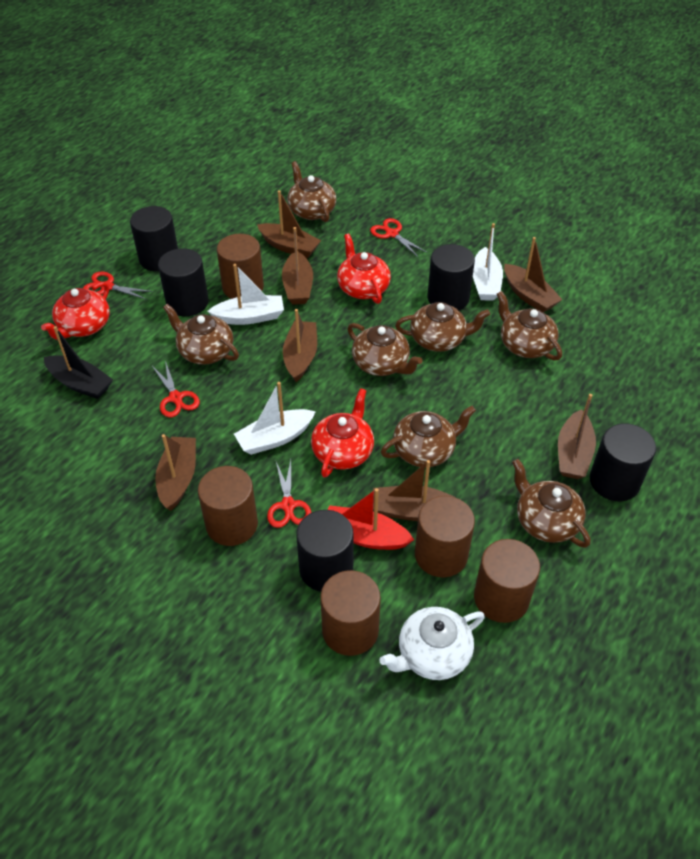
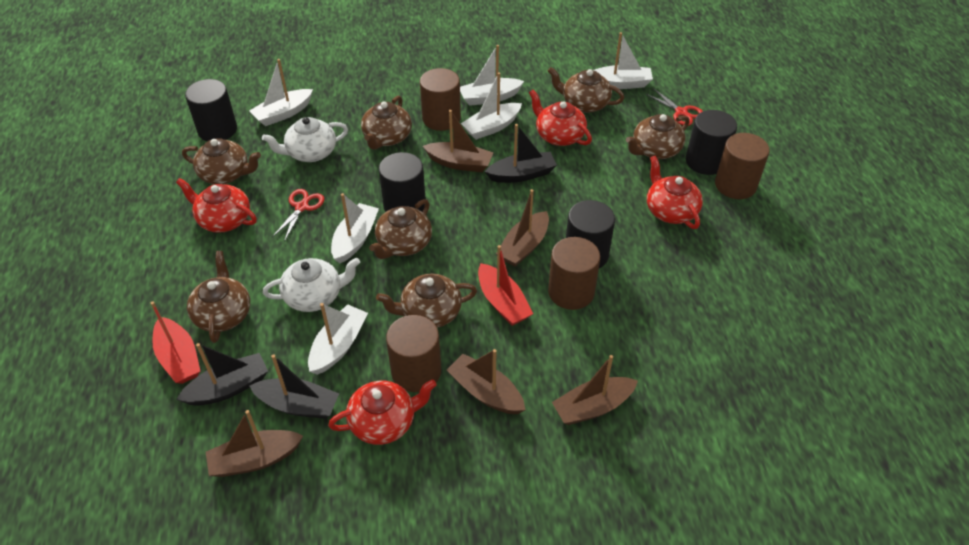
black boat: [44,326,113,399] = 1 -> [176,343,268,406] [250,354,339,419] [485,124,557,183] = 3
black cylinder: [130,206,178,272] [158,248,209,316] [296,510,354,592] [428,244,475,310] [590,423,656,501] = 5 -> [185,79,237,141] [379,152,426,212] [566,200,615,268] [686,110,737,175] = 4
brown boat: [155,434,196,511] [257,190,321,258] [282,227,313,305] [283,309,317,382] [373,460,454,521] [504,237,563,312] [558,394,596,479] = 7 -> [206,410,303,477] [423,110,494,172] [447,349,526,414] [496,189,549,267] [552,355,638,425] = 5
brown cylinder: [198,466,258,546] [217,234,264,299] [320,570,381,656] [415,496,475,577] [474,539,540,623] = 5 -> [386,315,441,392] [420,68,461,131] [548,237,600,310] [715,133,770,199] = 4
red boat: [328,488,414,550] = 1 -> [151,301,200,384] [478,245,533,326] = 2
red scissors: [83,272,153,300] [152,361,200,417] [267,460,311,528] [370,218,427,257] = 4 -> [272,189,325,242] [646,88,703,126] = 2
red teapot: [41,282,110,340] [311,388,374,478] [337,234,391,304] = 3 -> [176,178,257,233] [328,379,437,445] [529,90,592,146] [647,156,703,229] = 4
white boat: [208,264,284,325] [234,382,316,455] [473,223,503,301] = 3 -> [249,59,313,126] [308,303,368,375] [331,193,379,264] [460,45,524,106] [461,72,522,140] [594,32,653,89] = 6
white teapot: [379,607,485,680] = 1 -> [262,117,348,162] [263,258,360,312] = 2

